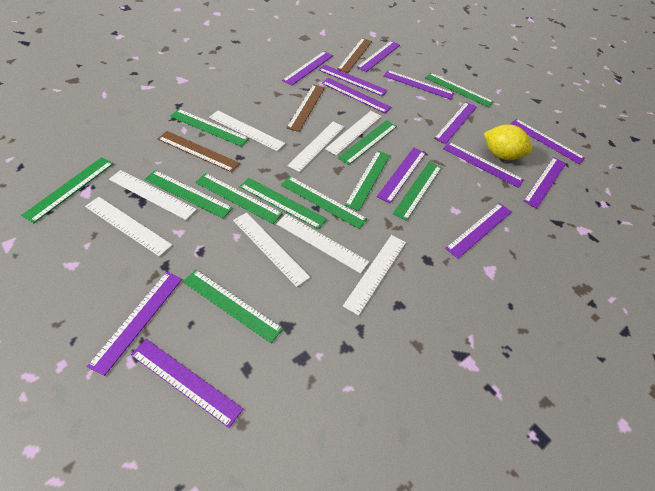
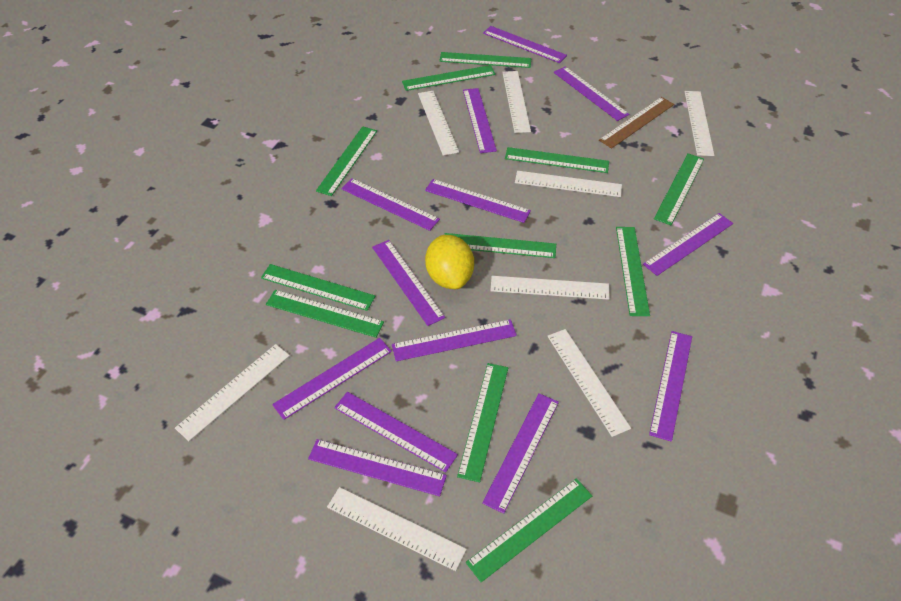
brown ruler: [158,131,240,172] [286,84,325,132] [337,38,372,73] = 3 -> [599,97,674,149] = 1

